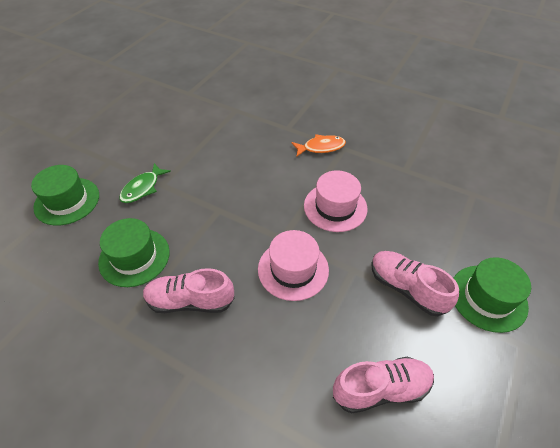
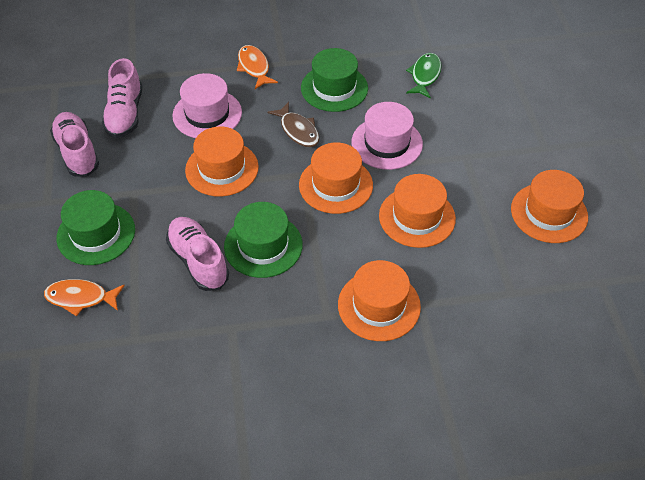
brown fish: none = 0 -> [268,102,320,147] = 1
orange fish: [292,134,346,156] = 1 -> [44,279,125,316] [237,45,278,89] = 2
orange hat: none = 0 -> [185,126,259,197] [299,142,373,214] [338,260,421,341] [379,174,456,248] [511,170,588,243] = 5

